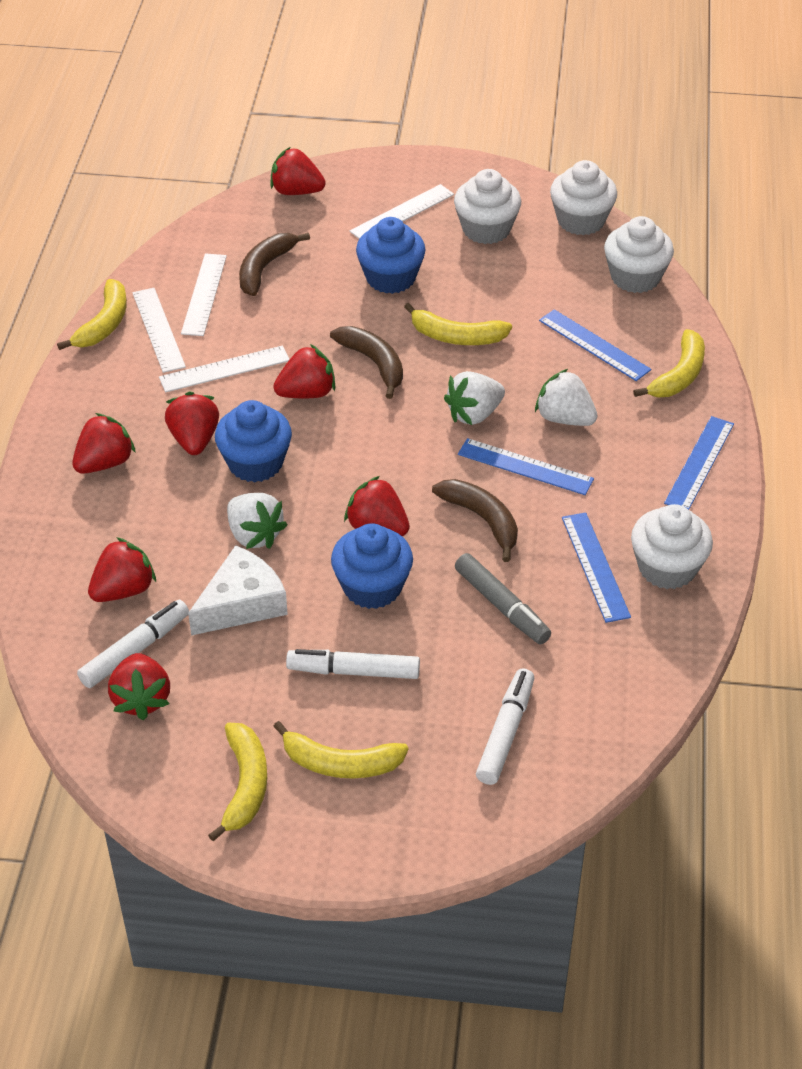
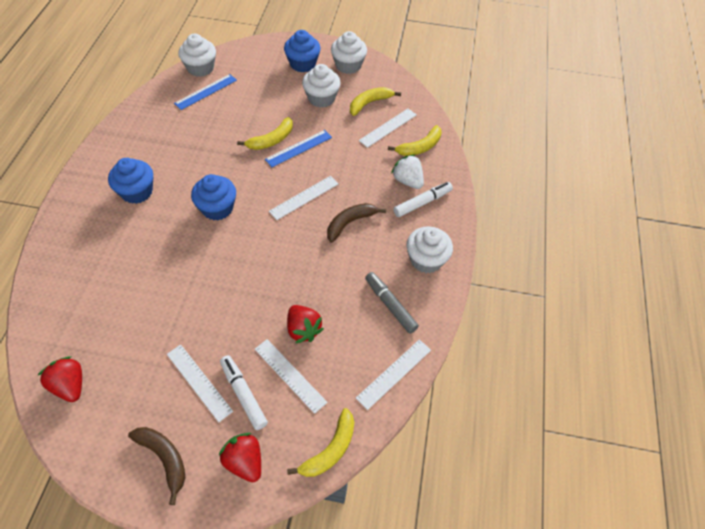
blue ruler: [458,438,594,495] [539,309,651,381] [562,512,631,623] [664,416,734,510] = 4 -> [174,74,237,110] [265,130,332,167] = 2
brown banana: [239,233,310,296] [330,326,403,399] [432,479,518,562] = 3 -> [128,427,185,505] [327,203,386,243] = 2
red strawberry: [72,413,136,474] [88,537,156,602] [108,653,170,720] [165,391,219,455] [270,147,326,195] [273,344,335,398] [344,476,410,536] = 7 -> [37,356,82,402] [219,433,261,482] [287,305,324,343] = 3
white cheese: [188,545,288,636] = 1 -> none = 0
white marker: [77,600,189,688] [286,649,420,679] [476,668,534,785] = 3 -> [220,355,268,430] [393,182,453,217] = 2
white ruler: [132,288,186,373] [159,346,290,392] [181,253,227,336] [350,184,454,239] = 4 -> [167,345,233,422] [255,339,327,414] [269,176,338,220] [356,339,431,410] [359,109,417,148] = 5
white strawberry: [227,493,287,549] [444,371,505,425] [535,369,598,426] = 3 -> [391,154,424,189] = 1
yellow banana: [57,279,127,350] [208,723,267,841] [273,721,409,778] [404,303,512,345] [633,329,705,397] = 5 -> [237,117,293,150] [287,408,354,477] [350,87,401,116] [388,125,442,156] = 4

